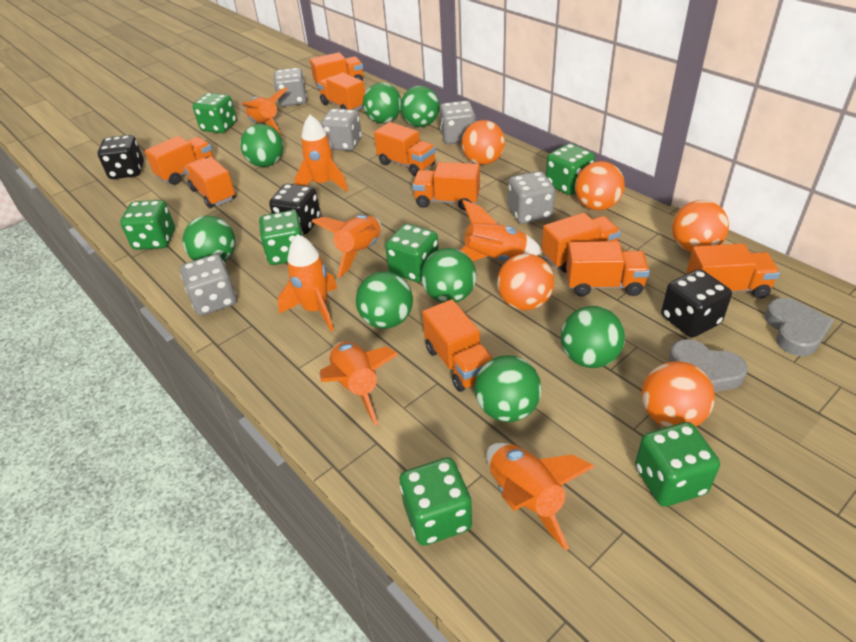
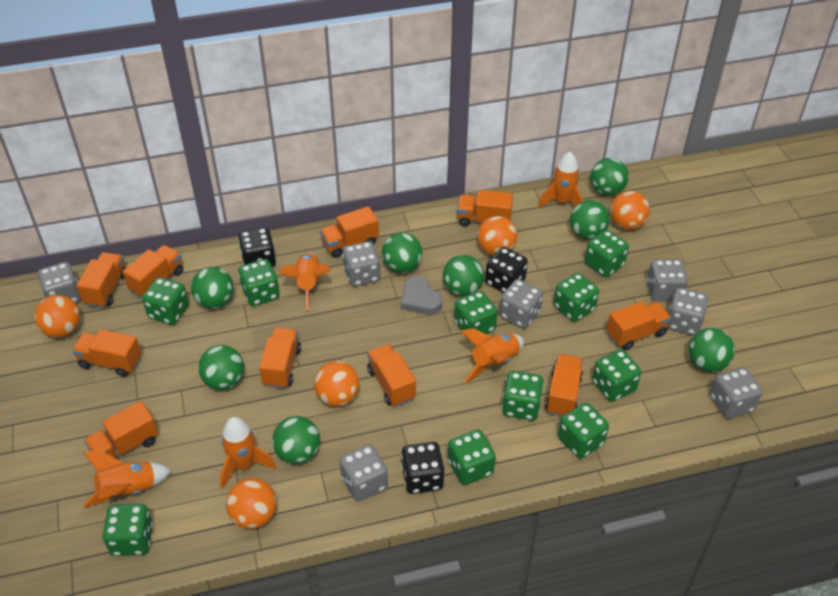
green dice: [120,200,175,250] [193,93,237,133] [259,210,303,265] [385,224,439,282] [400,457,472,546] [546,143,595,195] [635,422,720,507] = 7 -> [103,504,153,556] [142,277,189,325] [238,259,280,306] [448,429,496,485] [454,291,498,339] [502,371,544,420] [554,273,599,322] [558,403,609,459] [585,230,629,277] [592,349,641,402] = 10
grey dice: [180,254,237,316] [274,68,307,107] [321,108,362,151] [440,101,476,144] [508,171,555,224] = 5 -> [38,262,81,303] [340,444,388,502] [343,241,381,287] [499,279,543,329] [647,259,688,301] [667,288,708,336] [710,367,762,419] = 7
grey heart: [669,339,748,392] [765,298,834,356] = 2 -> [401,276,442,315] = 1
orange rocket: [242,87,287,136] [277,234,337,332] [295,115,348,192] [311,215,382,278] [320,342,399,425] [460,200,542,261] [487,443,594,551] = 7 -> [83,451,172,508] [220,417,276,489] [279,253,331,311] [461,328,524,382] [538,152,583,208] = 5

